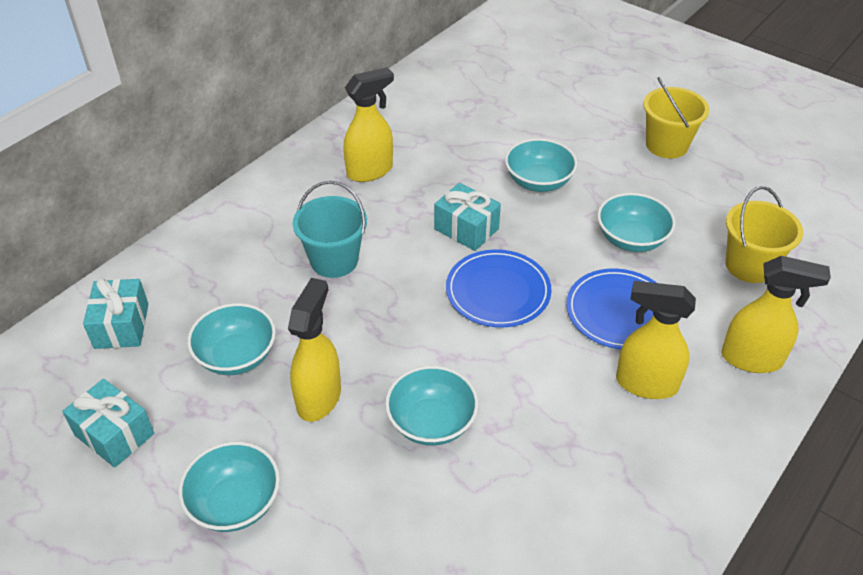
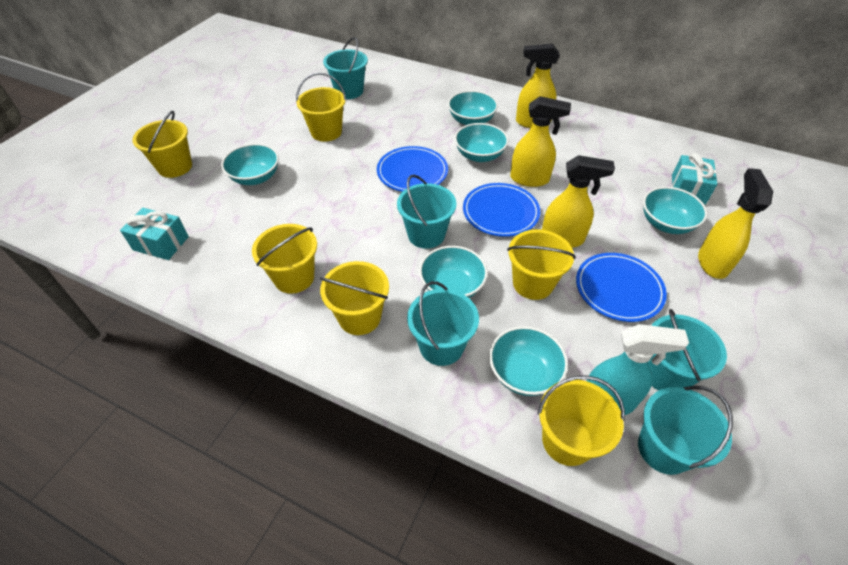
blue plate: [446,249,552,327] [566,269,657,349] = 2 -> [377,146,448,192] [463,183,540,237] [576,253,667,322] = 3
turquoise bowl: [178,442,280,532] [187,303,276,375] [385,366,478,446] [505,138,577,192] [597,193,676,252] = 5 -> [221,144,279,185] [419,246,488,298] [448,90,498,125] [454,123,509,162] [489,326,568,396] [643,187,707,234] = 6
turquoise bucket: [293,181,367,278] = 1 -> [323,37,368,99] [397,175,456,249] [407,281,479,366] [638,386,733,475] [647,309,727,391] = 5
turquoise gift: [62,379,154,468] [83,278,148,349] [434,183,501,251] = 3 -> [120,208,189,260] [672,153,717,205] = 2
turquoise spray bottle: none = 0 -> [587,324,689,415] = 1
yellow bucket: [643,77,710,159] [725,186,803,283] = 2 -> [132,111,192,178] [252,224,317,294] [296,73,346,142] [320,261,389,335] [507,229,576,300] [537,375,625,466] = 6

